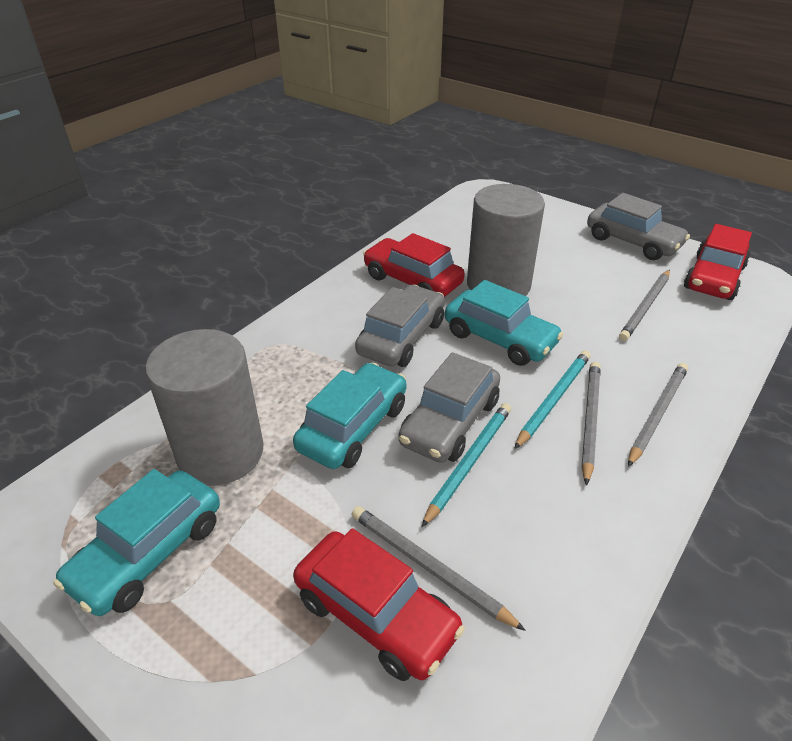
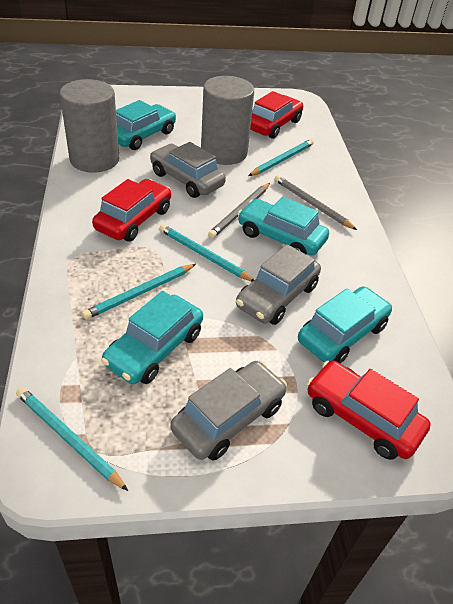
grey pencil: [351,506,526,631] [581,362,601,486] [619,270,670,341] [628,363,688,467] = 4 -> [208,183,270,238] [275,175,357,230] = 2
turquoise car: [53,469,220,616] [293,363,406,469] [445,280,563,366] = 3 -> [101,291,203,384] [116,100,176,150] [238,197,329,256] [298,286,392,363] = 4
turquoise pencil: [422,403,511,527] [514,351,591,449] = 2 -> [16,387,128,491] [82,264,196,320] [159,224,254,282] [248,139,314,176] = 4

